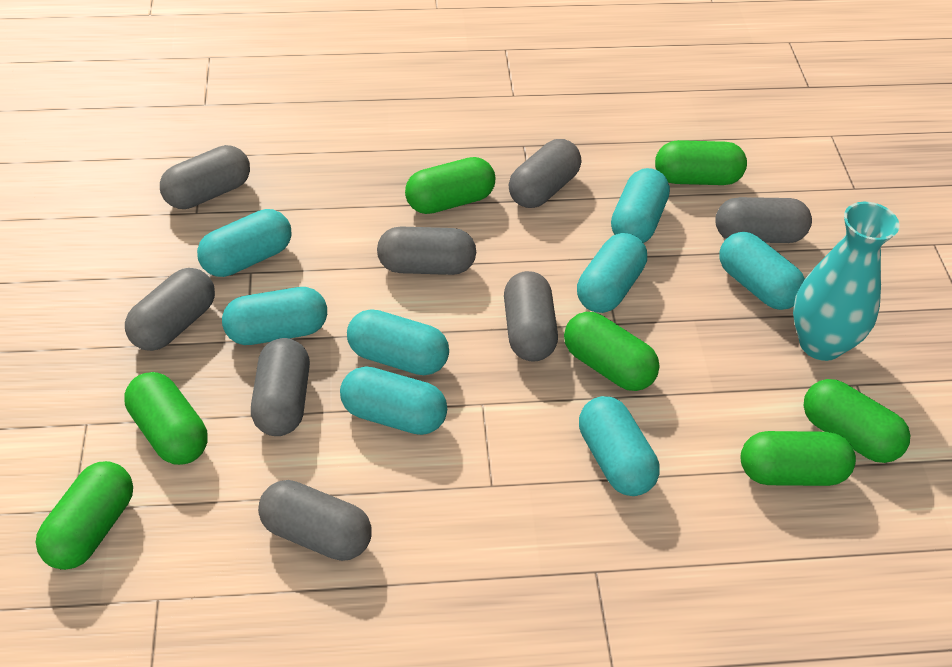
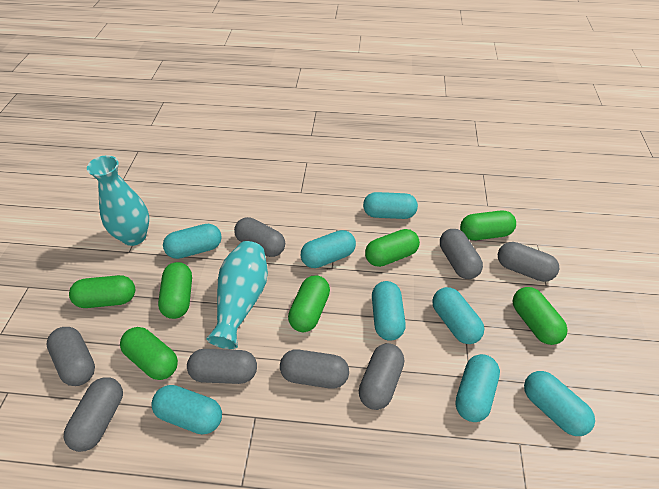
turquoise vase: [793,202,899,361] = 1 -> [87,155,149,246] [206,241,268,349] = 2

